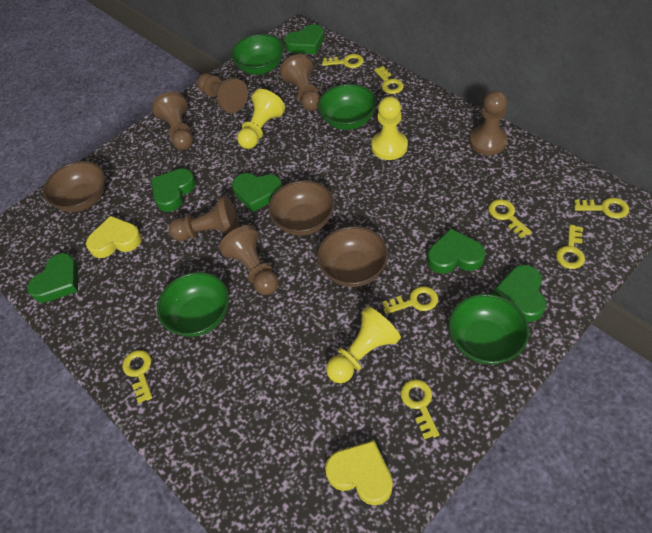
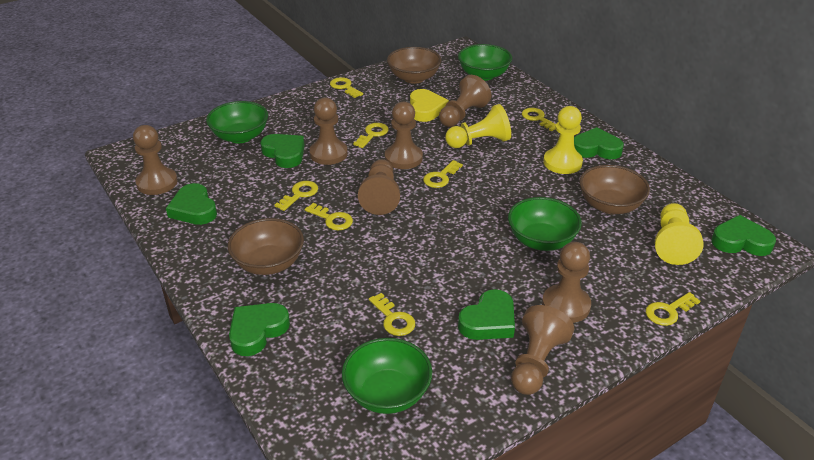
brown pawn: [152,92,193,150] [169,196,239,241] [197,74,248,113] [219,225,279,295] [280,54,320,111] [469,90,508,155] = 6 -> [133,125,178,195] [309,98,348,165] [358,159,400,215] [385,102,423,169] [439,75,491,127] [511,305,574,395] [542,242,591,323] = 7
yellow heart: [86,216,142,258] [325,440,393,506] = 2 -> [410,89,449,122] = 1

